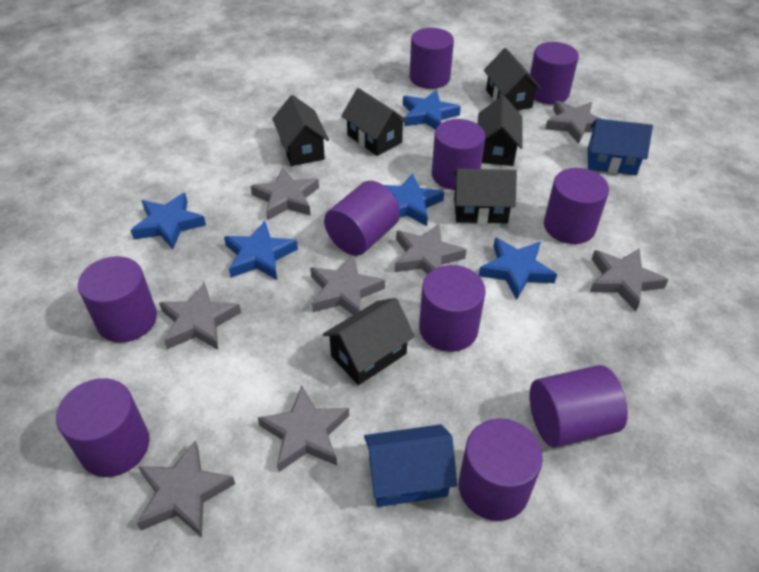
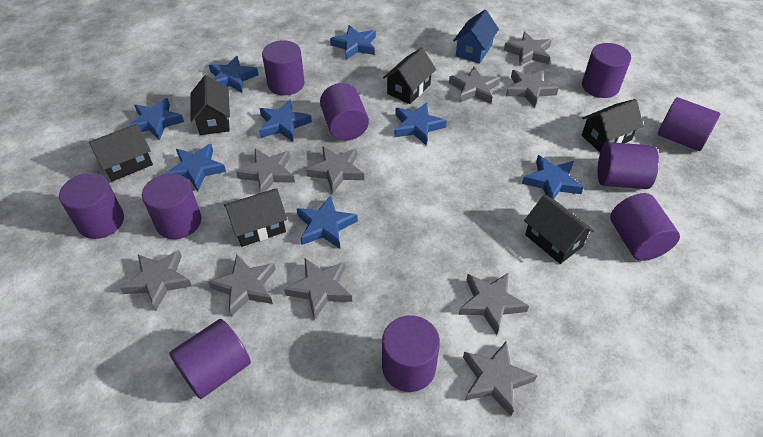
blue house: [364,424,457,507] [588,119,653,175] = 2 -> [453,10,499,63] = 1
blue star: [130,193,206,249] [224,221,298,280] [384,173,444,226] [403,90,461,130] [479,238,557,300] = 5 -> [127,98,184,141] [165,144,226,191] [209,56,259,93] [260,99,312,142] [297,195,358,249] [330,25,376,60] [394,102,447,145] [522,155,584,199] = 8
grey star: [136,440,235,537] [159,282,241,350] [251,168,319,220] [258,385,349,472] [310,255,385,315] [395,224,467,274] [545,101,601,144] [590,248,669,311] = 8 -> [120,250,192,310] [208,254,276,316] [236,149,295,193] [284,259,352,320] [306,146,364,193] [449,66,500,104] [459,273,529,335] [463,341,537,416] [504,32,552,66] [506,70,559,108] = 10

